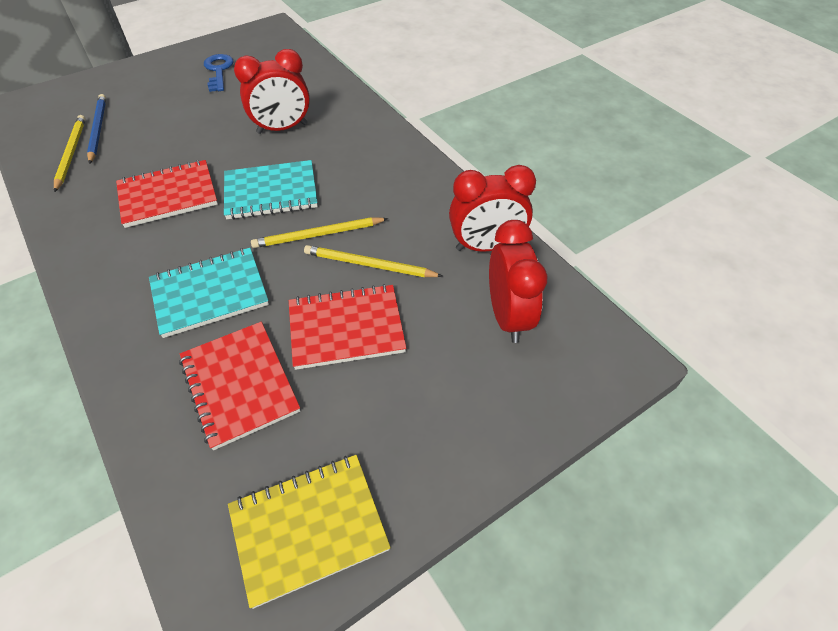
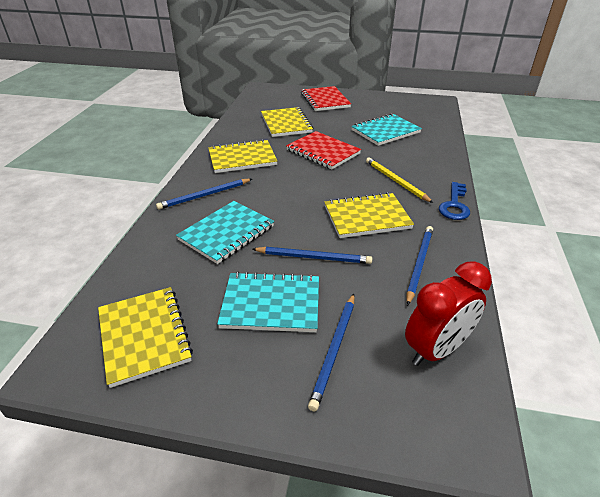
blue pencil: [87,94,106,164] = 1 -> [156,179,252,210] [252,247,372,264] [308,294,354,412] [407,226,433,306] = 4
red clock: [234,49,310,134] [449,165,536,252] [489,220,548,343] = 3 -> [405,262,492,366] = 1
red notebook: [116,160,218,228] [179,322,300,450] [289,284,407,370] = 3 -> [286,131,361,169] [301,86,351,111] = 2
turquoise notebook: [149,248,269,338] [224,160,318,219] = 2 -> [176,201,274,264] [217,272,319,332] [351,114,422,146] = 3
yellow notebook: [228,455,391,609] = 1 -> [98,287,193,388] [208,139,277,173] [261,107,313,137] [325,192,414,238] = 4
yellow pencil: [53,115,86,192] [251,217,388,248] [304,245,443,277] = 3 -> [366,158,433,203] = 1

